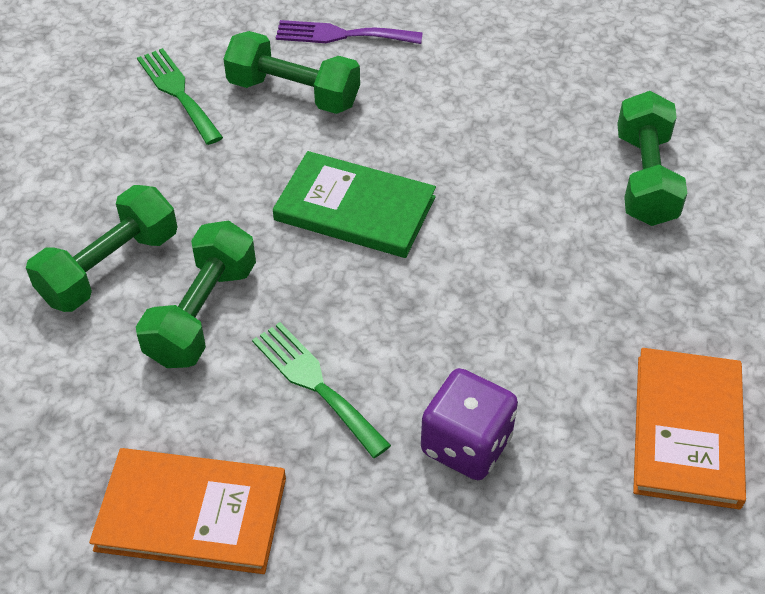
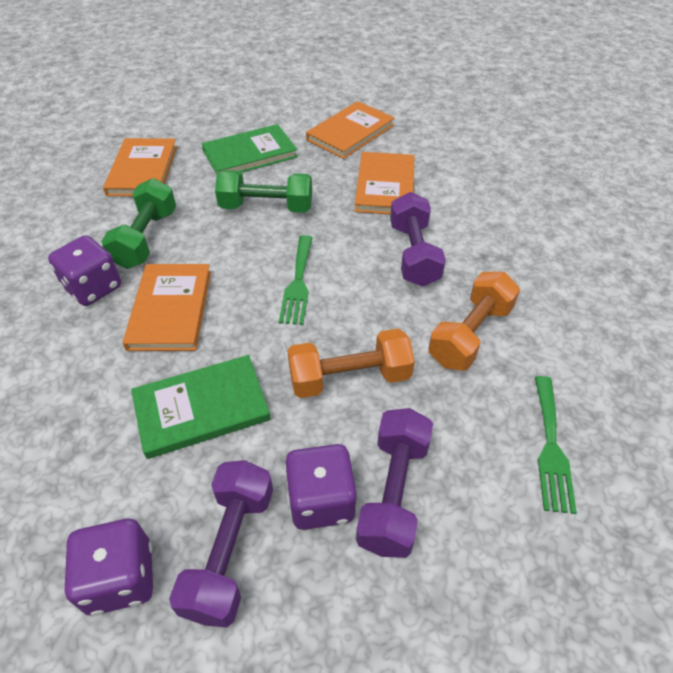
green book: [273,151,436,258] = 1 -> [131,355,271,459] [202,124,298,174] = 2
green dumbbell: [26,185,177,312] [136,220,256,368] [223,31,360,114] [617,91,687,226] = 4 -> [101,178,176,269] [215,170,312,213] = 2
orange book: [89,448,286,574] [633,348,746,510] = 2 -> [103,138,177,196] [123,264,211,351] [306,101,395,159] [355,152,414,215] = 4
orange dumbbell: none = 0 -> [287,329,415,398] [428,272,520,371] = 2
purple dice: [421,368,518,480] = 1 -> [48,235,121,306] [64,519,153,616] [285,444,357,530] = 3
purple dumbbell: none = 0 -> [169,460,273,628] [356,408,433,558] [390,192,446,287] = 3
purple fork: [276,20,423,44] = 1 -> none = 0

